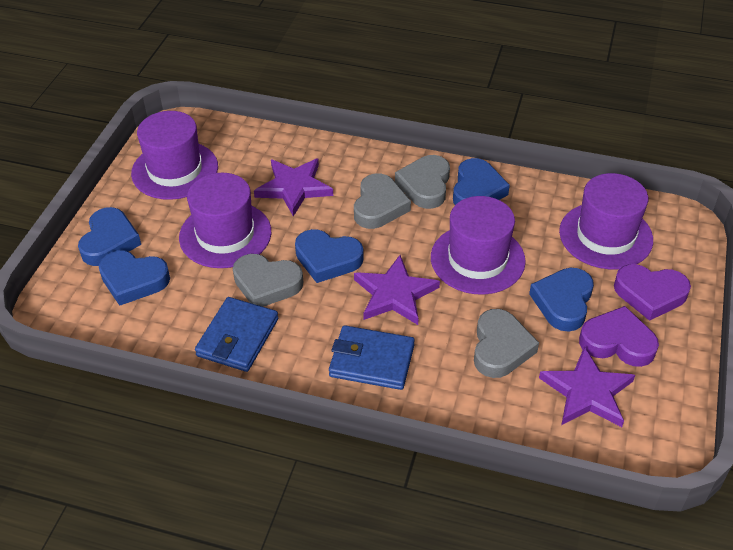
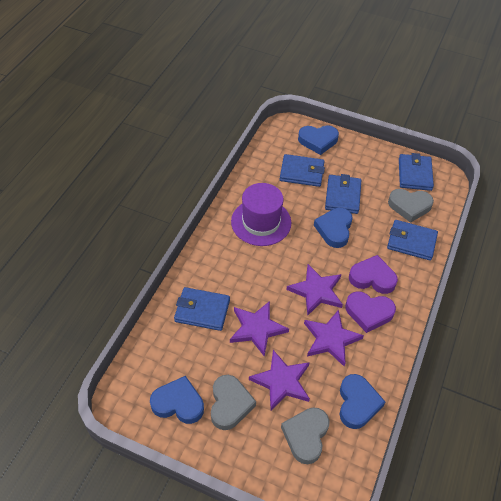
blue heart: [78,207,141,266] [99,251,170,306] [295,229,364,283] [453,158,510,205] [529,268,594,332] = 5 -> [150,376,204,424] [298,125,339,155] [314,208,353,248] [339,374,385,429] = 4
blue wallet: [195,297,278,372] [329,325,415,390] = 2 -> [174,287,230,331] [280,154,325,187] [325,174,361,214] [387,220,438,261] [399,153,434,191] = 5
grey heart: [233,254,303,307] [354,173,411,229] [395,155,450,209] [474,309,539,378] = 4 -> [211,375,256,430] [281,407,330,464] [388,189,434,223] = 3
purple hat: [131,111,218,200] [179,173,271,268] [431,196,526,294] [559,173,653,269] = 4 -> [231,183,291,246] = 1
purple star: [254,158,333,216] [354,255,440,325] [539,346,635,427] = 3 -> [230,301,289,357] [249,350,310,410] [286,264,343,316] [304,310,364,367] = 4

